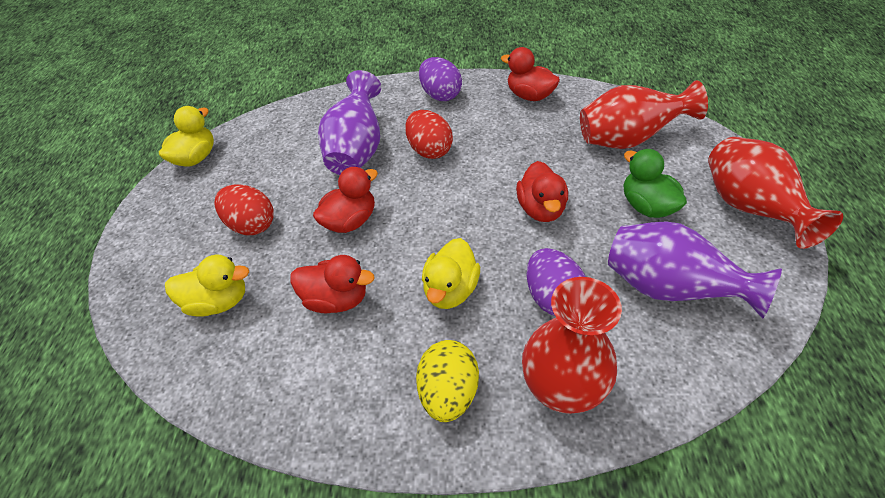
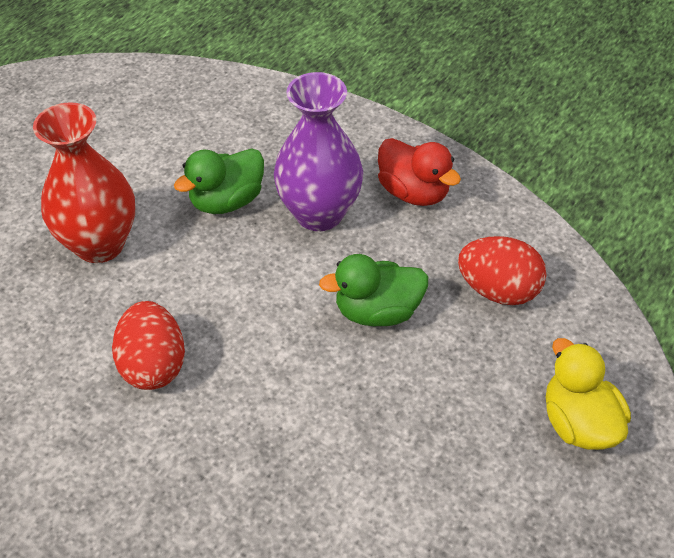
green duck: [624,149,687,218] = 1 -> [174,148,264,214] [319,254,428,327] = 2
purple egg: [419,57,462,101] [527,248,586,316] = 2 -> none = 0
purple vase: [318,70,381,175] [608,221,782,319] = 2 -> [274,72,363,231] = 1
red duck: [290,255,375,313] [313,167,378,233] [501,47,560,101] [516,161,568,222] = 4 -> [378,138,461,206] = 1
red vase: [522,277,622,414] [580,80,708,149] [708,137,843,249] = 3 -> [33,102,135,263] = 1
yellow duck: [159,106,214,167] [165,255,249,317] [422,238,480,309] = 3 -> [546,338,631,450] = 1
yellow egg: [416,340,479,422] = 1 -> none = 0

